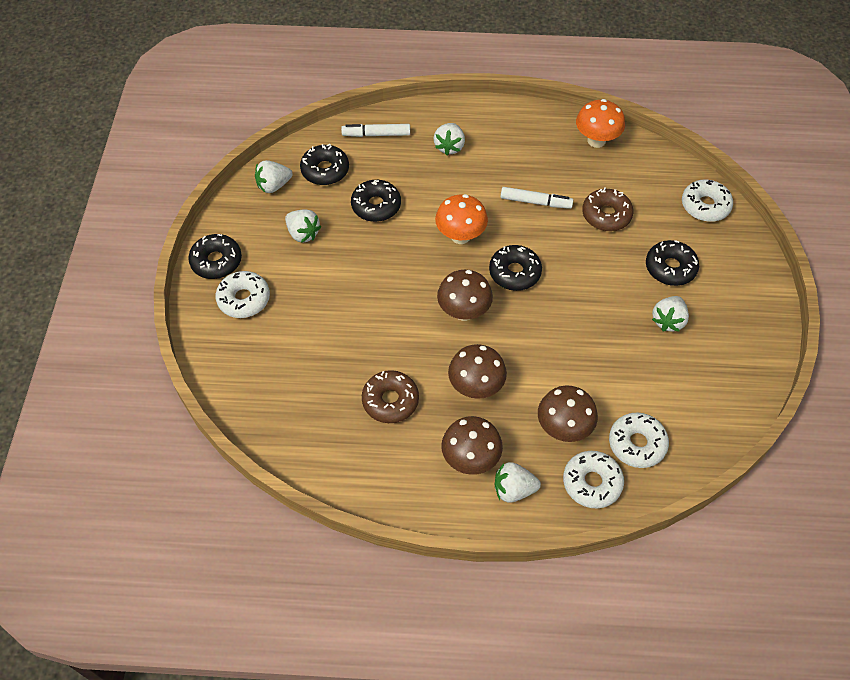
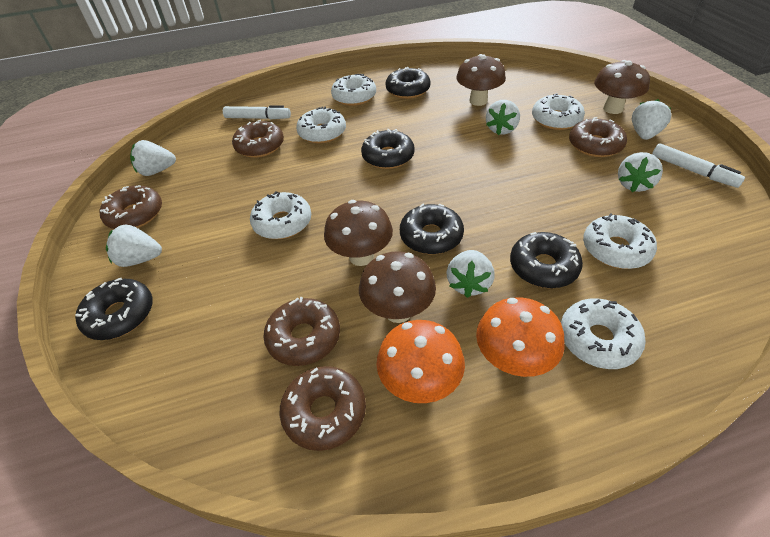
brown donut: [362,370,419,423] [582,187,634,231] = 2 -> [99,185,162,229] [232,120,284,158] [263,297,340,366] [279,366,366,451] [569,117,627,157] = 5
white donut: [216,271,270,318] [563,451,624,509] [609,413,669,468] [682,179,733,222] = 4 -> [250,191,311,239] [296,107,346,144] [331,74,376,106] [532,93,585,130] [561,298,646,369] [583,213,657,269] = 6
white strawberry: [255,160,293,193] [285,209,321,243] [434,123,465,156] [495,462,541,503] [652,296,689,332] = 5 -> [106,225,162,267] [130,140,176,176] [446,250,495,298] [486,100,520,135] [618,152,663,192] [632,99,672,140] = 6

